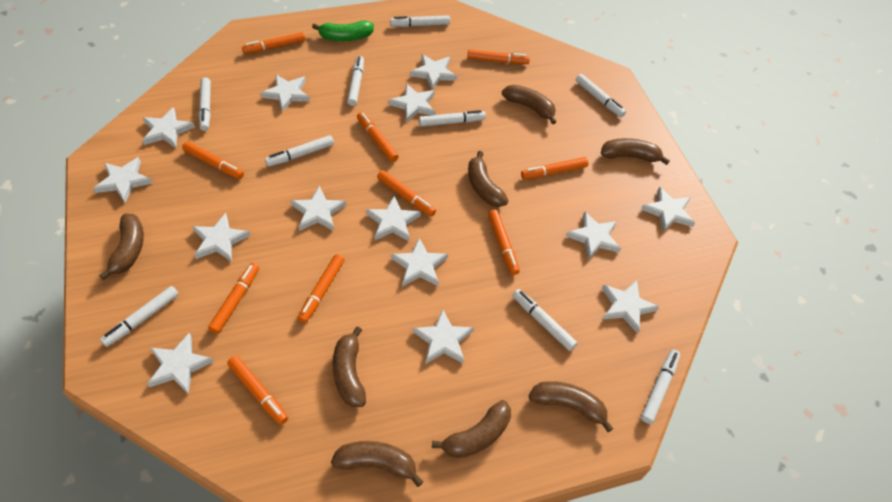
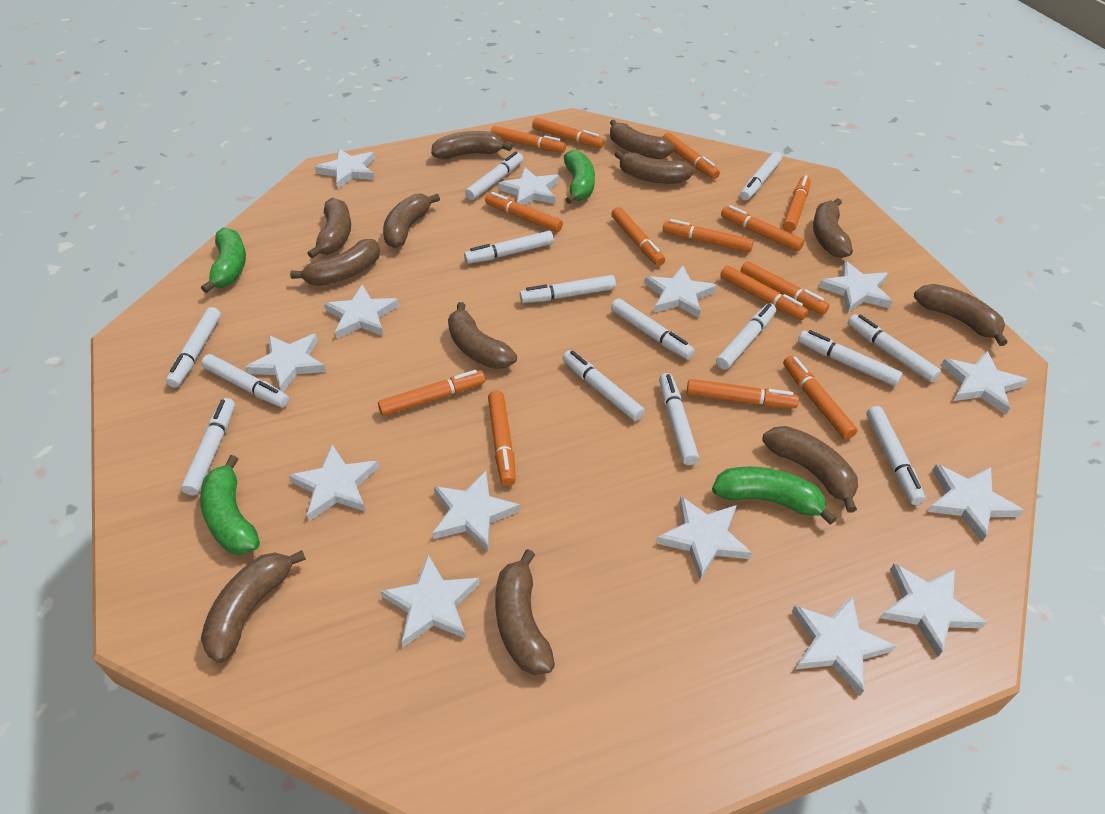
brown banana: [99,214,144,280] [331,441,424,487] [333,326,366,407] [432,400,511,458] [468,151,509,207] [502,85,556,124] [528,381,614,433] [601,138,670,165] = 8 -> [201,550,306,663] [290,239,380,286] [307,198,351,258] [383,194,440,248] [431,131,512,159] [448,302,517,369] [495,549,555,675] [610,120,675,159] [614,150,694,184] [762,426,858,513] [813,198,853,258] [914,284,1008,346] = 12
green banana: [312,20,374,41] = 1 -> [200,455,260,555] [201,228,246,293] [564,150,595,204] [712,467,837,525] = 4
orange marker: [182,141,244,179] [208,263,259,334] [227,356,288,425] [242,32,305,54] [298,254,344,323] [357,112,399,162] [377,170,436,217] [467,50,530,64] [488,210,520,275] [521,157,588,179] = 10 -> [378,370,485,416] [485,192,563,232] [488,391,516,486] [491,126,566,153] [532,117,604,149] [611,207,665,266] [663,133,720,179] [663,219,754,252] [686,379,799,408] [720,265,808,320] [721,205,804,252] [740,261,830,315] [783,175,811,232] [783,355,857,440] = 14
white marker: [100,286,179,347] [199,77,211,131] [265,135,334,167] [347,56,364,106] [390,15,450,27] [419,110,486,127] [513,289,577,351] [576,74,626,117] [641,350,680,424] = 9 -> [166,307,221,388] [181,398,235,496] [201,354,289,407] [464,231,554,264] [465,151,523,200] [520,275,616,303] [563,350,645,421] [611,298,695,359] [659,373,699,465] [716,303,776,370] [740,152,782,200] [798,330,903,386] [848,314,941,382] [866,406,925,505] = 14

